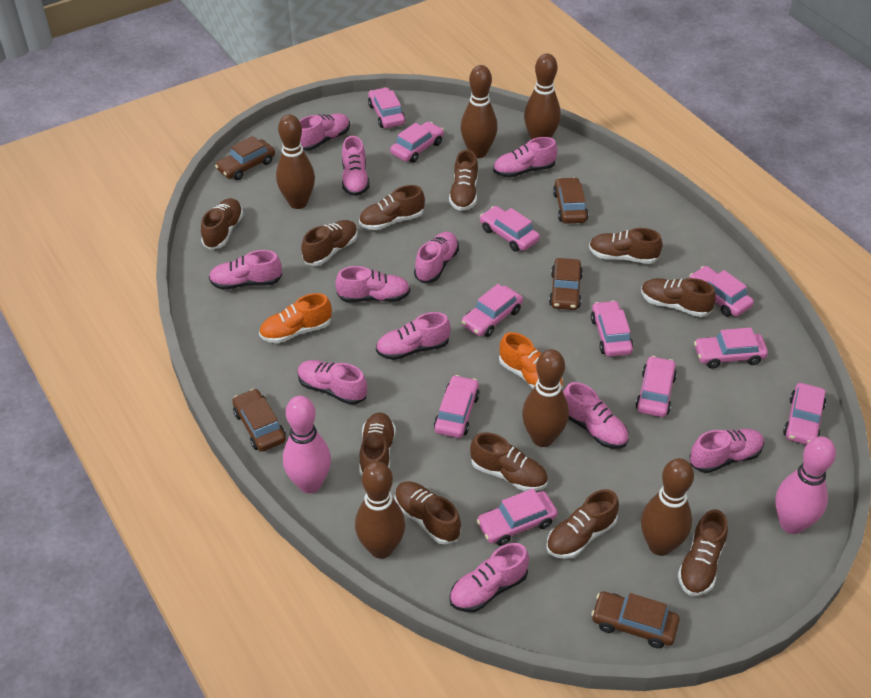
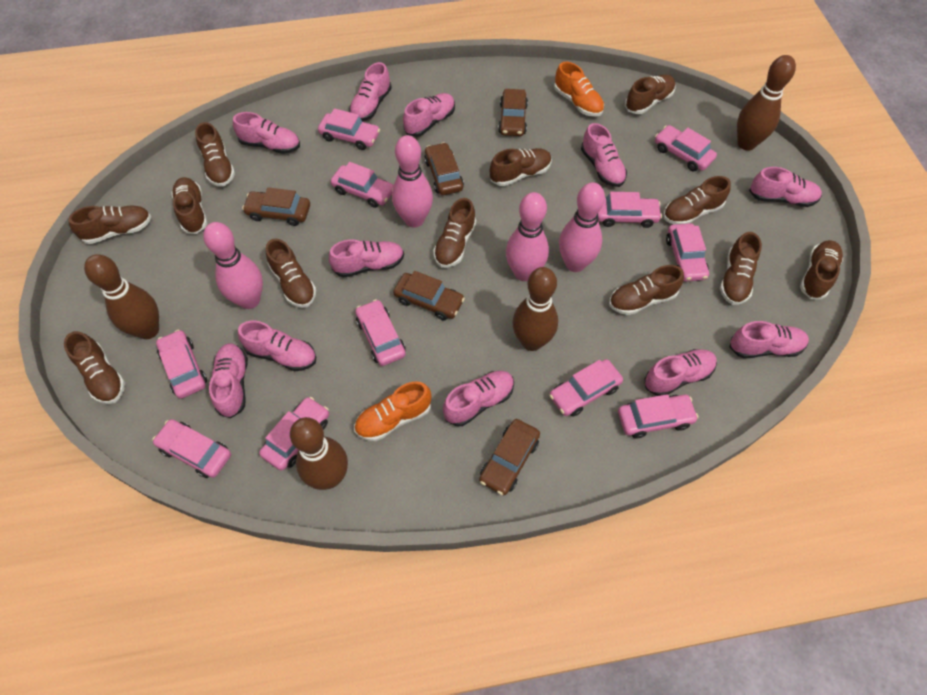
brown bowling pin: [276,114,315,209] [355,461,405,559] [461,65,497,158] [522,349,569,447] [524,54,561,140] [641,458,694,556] = 6 -> [84,254,159,339] [290,417,348,490] [512,267,558,351] [737,55,796,151] = 4
brown shoe: [201,198,243,250] [301,220,357,266] [359,185,425,230] [359,413,396,476] [394,481,461,545] [449,150,478,211] [470,432,548,491] [546,489,619,559] [589,228,662,264] [641,278,716,317] [678,509,728,596] = 11 -> [64,331,125,404] [68,205,151,244] [171,177,207,234] [195,122,235,187] [266,239,316,308] [433,198,476,268] [490,148,552,186] [609,265,684,315] [625,74,675,114] [663,176,731,224] [720,232,762,305] [800,240,843,299] = 12
pink bowling pin: [283,396,331,493] [775,436,836,534] = 2 -> [203,222,263,309] [392,135,433,228] [506,192,549,281] [559,182,605,272] = 4

